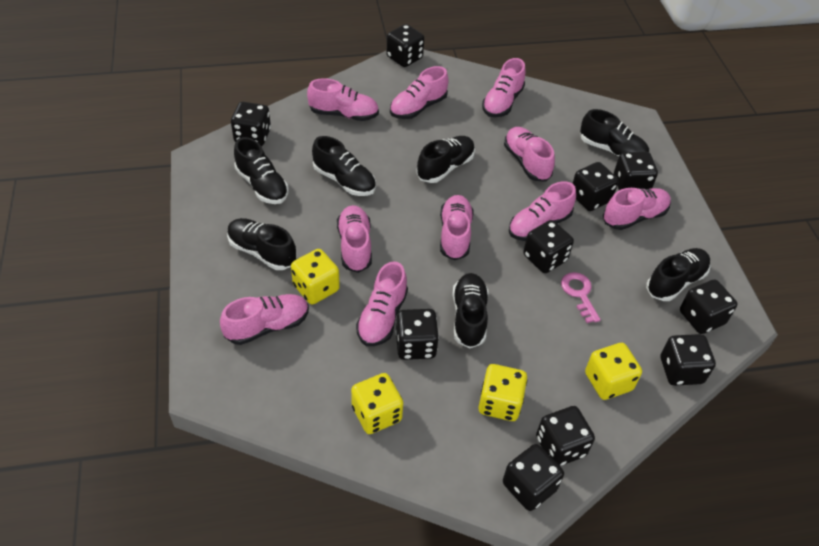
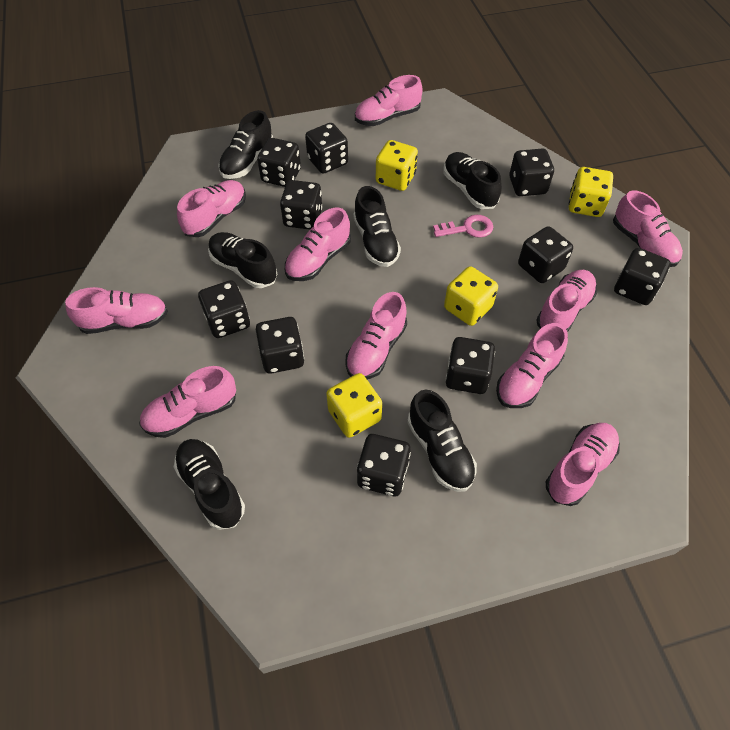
black shoe: [227,218,297,270] [234,137,289,204] [312,136,376,196] [416,136,475,183] [452,273,488,348] [580,109,649,157] [646,248,711,301] = 7 -> [174,439,245,530] [208,232,277,288] [218,110,273,179] [353,186,401,267] [407,390,477,492] [443,152,502,209] = 6

